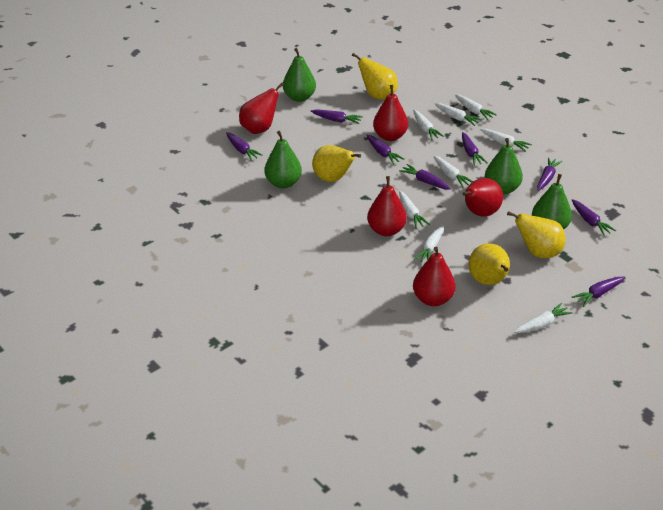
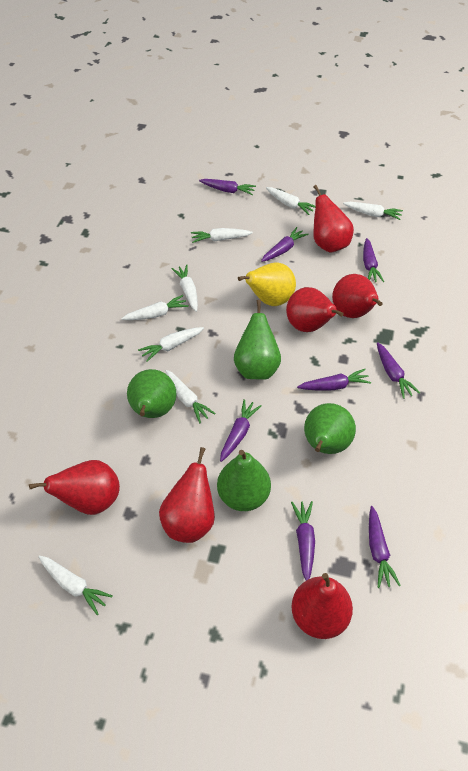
red pear: [239,83,284,134] [367,176,407,236] [373,85,408,141] [413,246,456,306] [463,178,503,217] = 5 -> [29,460,120,515] [159,447,215,543] [286,287,343,332] [291,573,353,639] [313,185,354,253] [332,274,383,318] = 6
yellow pear: [312,145,361,182] [352,53,398,100] [469,243,510,285] [507,211,566,258] = 4 -> [238,263,296,306] = 1

